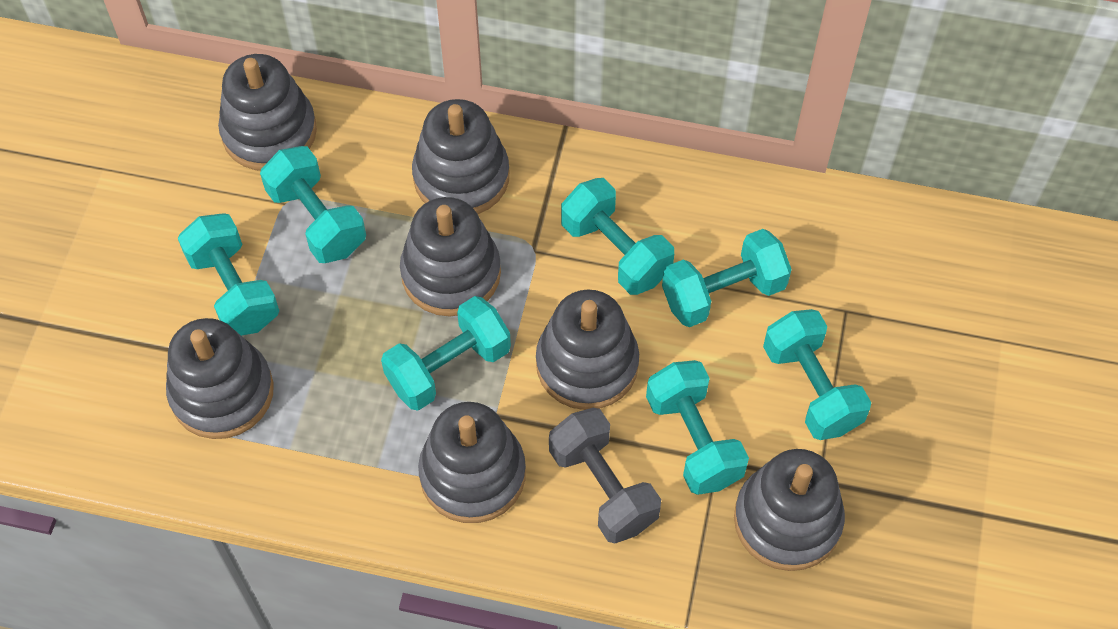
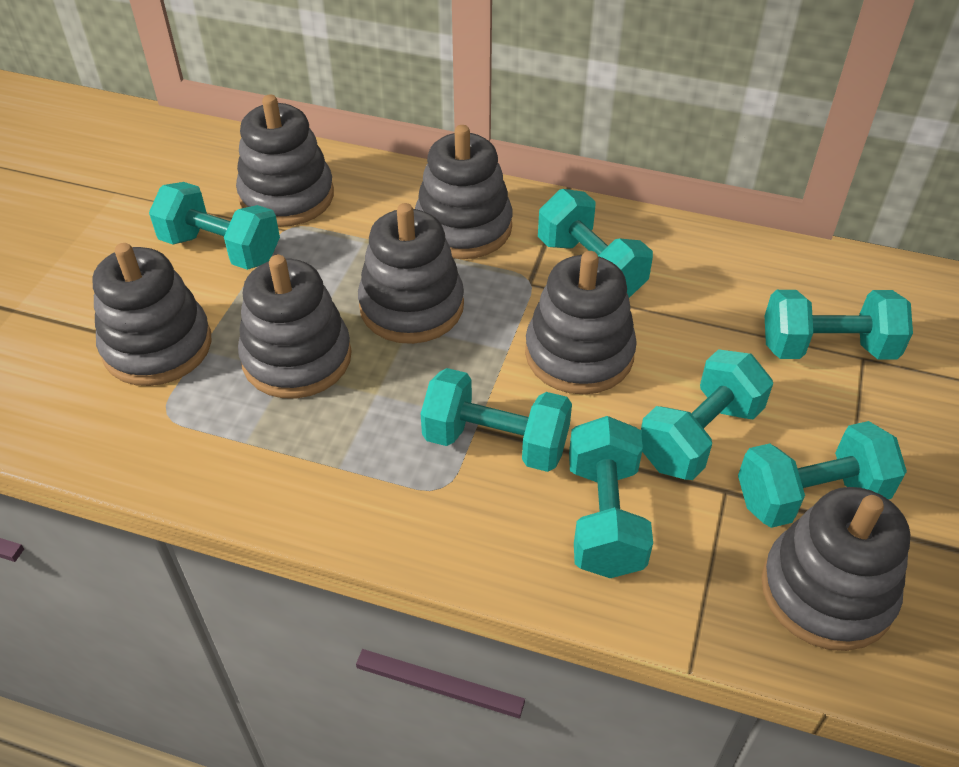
grey dumbbell: [549,408,661,543] = 1 -> none = 0

